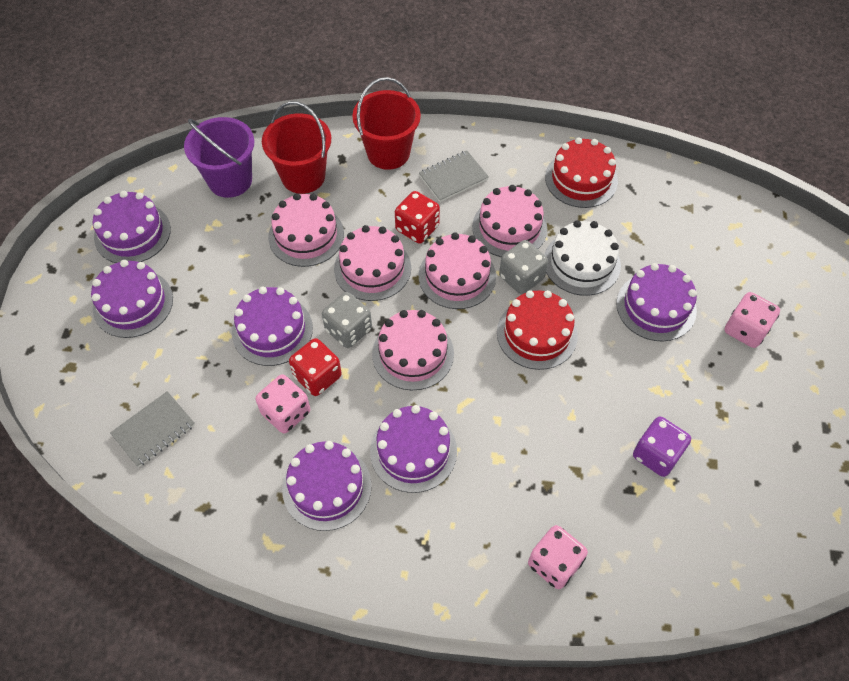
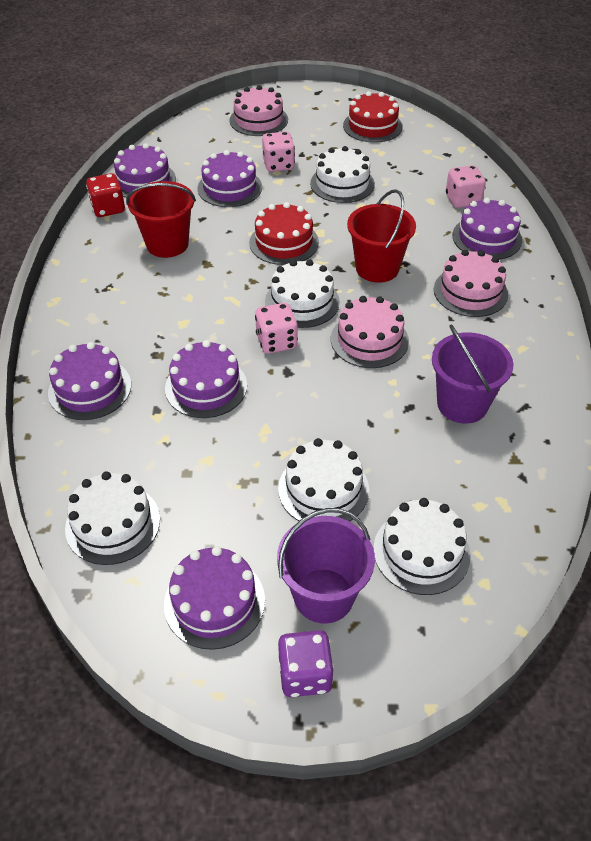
grey dice: [322,292,372,348] [499,240,548,294] = 2 -> none = 0
grey notebook: [110,391,195,468] [419,151,489,202] = 2 -> none = 0
pink cake: [268,193,344,267] [334,225,411,301] [372,310,454,390] [419,232,496,309] [472,185,547,257] = 5 -> [229,85,288,136] [331,296,409,368] [434,250,508,317] = 3
purple bucket: [184,117,254,198] = 1 -> [277,508,375,624] [432,325,513,423] = 2
red dice: [289,338,342,396] [395,191,440,244] = 2 -> [86,173,125,217] = 1
white cake: [544,220,621,296] = 1 -> [65,471,160,565] [265,259,340,328] [278,438,369,521] [310,146,375,203] [373,498,471,595] = 5

